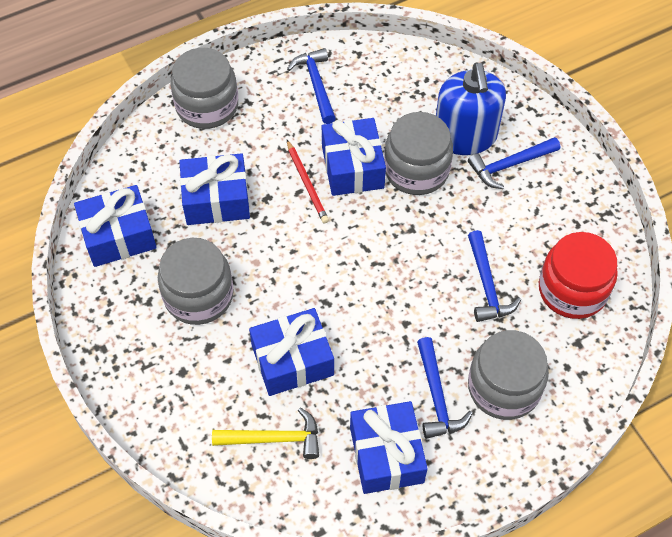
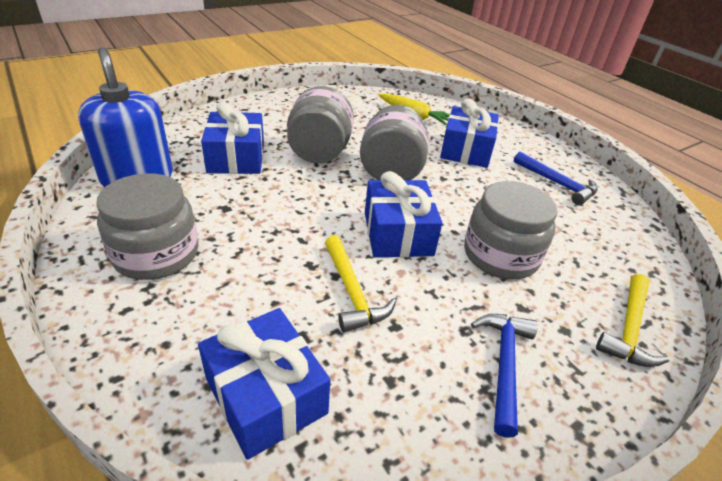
blue gift: [74,185,157,267] [179,153,250,225] [249,308,334,396] [322,118,386,196] [350,401,428,494] = 5 -> [198,308,330,460] [201,102,264,174] [365,171,442,257] [440,98,499,168] = 4
blue hammer: [287,48,336,124] [417,337,473,439] [468,137,560,189] [468,230,521,322] = 4 -> [471,314,538,438] [514,151,598,205] = 2
red jar: [539,232,618,319] = 1 -> none = 0
red pencil: [287,140,329,224] = 1 -> none = 0
yellow carrot: none = 0 -> [378,93,450,125] = 1
yellow hammer: [212,408,319,459] = 1 -> [325,235,396,332] [596,274,669,367] = 2

